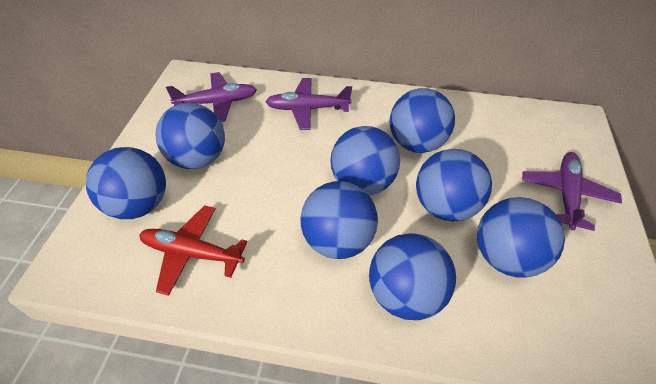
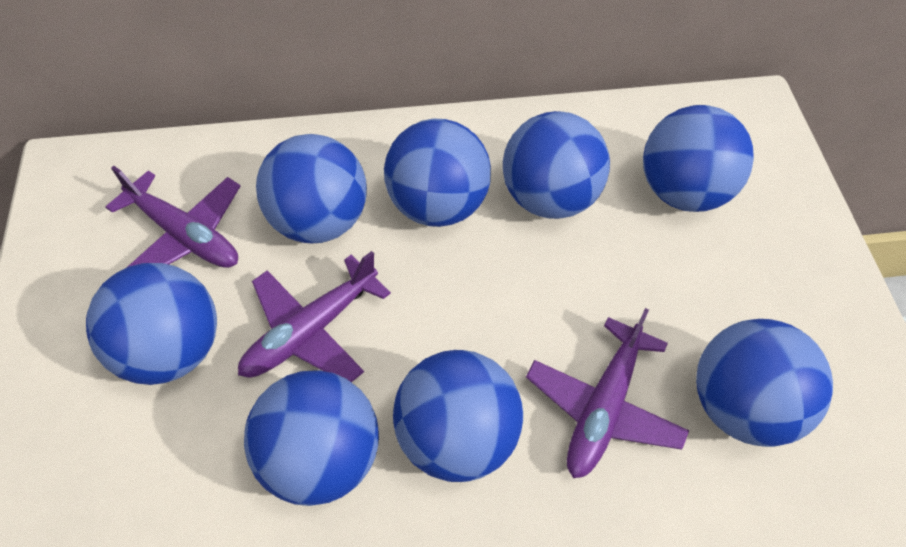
red plane: [139,205,247,296] = 1 -> none = 0

